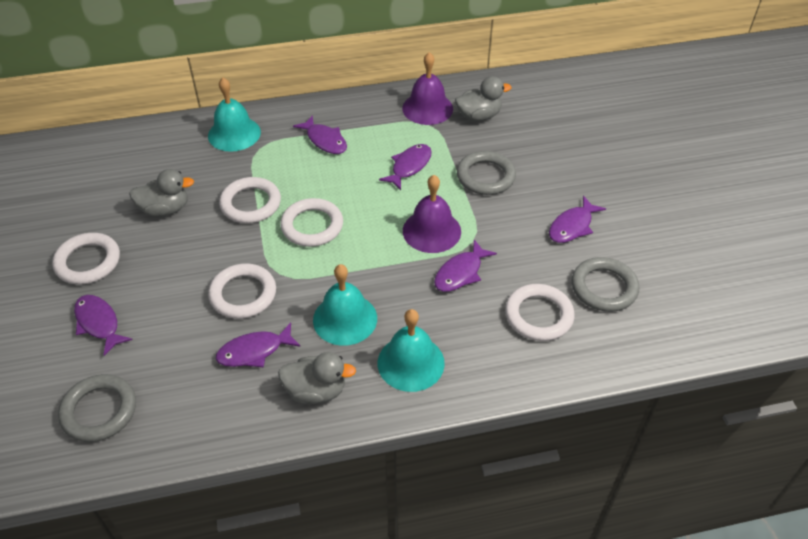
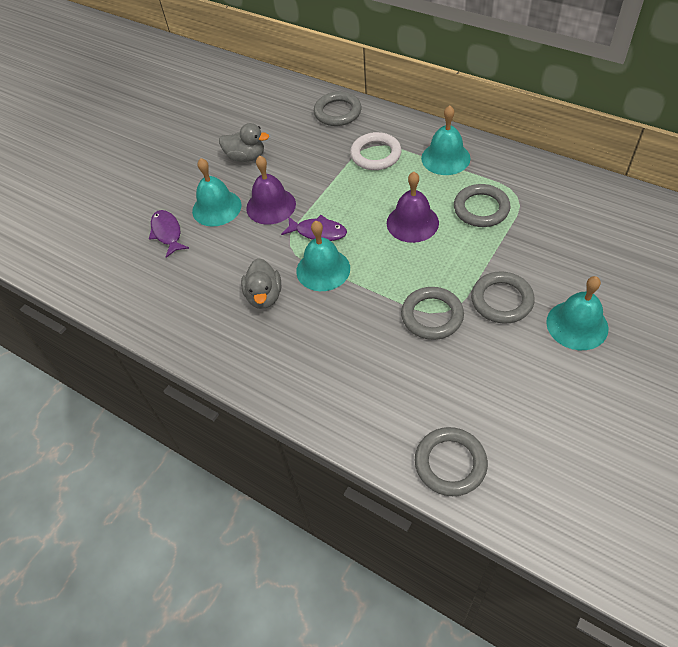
grey duck: [129,169,194,216] [278,352,356,404] [455,76,511,121] = 3 -> [219,123,269,162] [241,258,281,309] = 2
grey ring: [58,374,136,442] [457,151,516,195] [572,257,639,312] = 3 -> [314,92,362,126] [401,287,464,340] [415,427,488,496] [454,184,511,227] [471,271,535,324] = 5
purple fish: [74,295,133,356] [216,322,301,367] [293,115,347,154] [379,144,432,190] [434,240,497,292] [549,196,606,243] = 6 -> [149,210,189,258] [281,215,347,241] = 2
turquoise bell: [208,78,261,152] [313,264,377,346] [378,309,445,392] = 3 -> [192,158,241,227] [296,221,350,291] [421,105,470,175] [546,276,609,350] = 4
white ring: [52,233,120,285] [208,264,276,319] [219,177,281,223] [280,198,343,247] [505,284,575,341] = 5 -> [350,132,401,170] = 1

